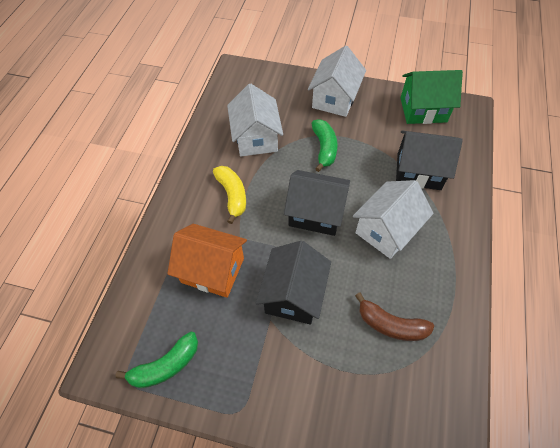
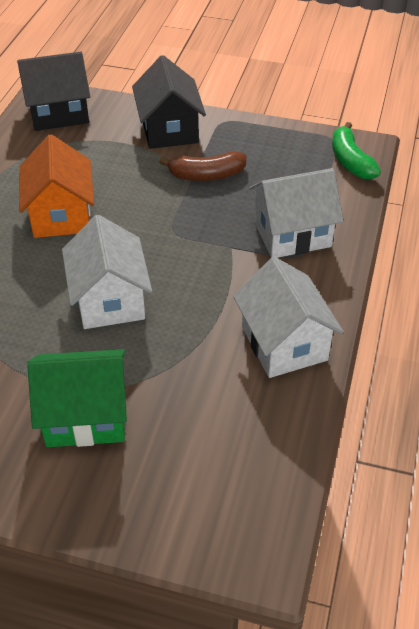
black house: [256,241,331,324] [284,170,350,236] [396,131,463,190] = 3 -> [17,52,90,131] [132,55,206,149] = 2
green banana: [115,331,198,388] [312,119,337,172] = 2 -> [332,122,381,179] = 1
yellow banana: [213,166,246,224] = 1 -> none = 0

